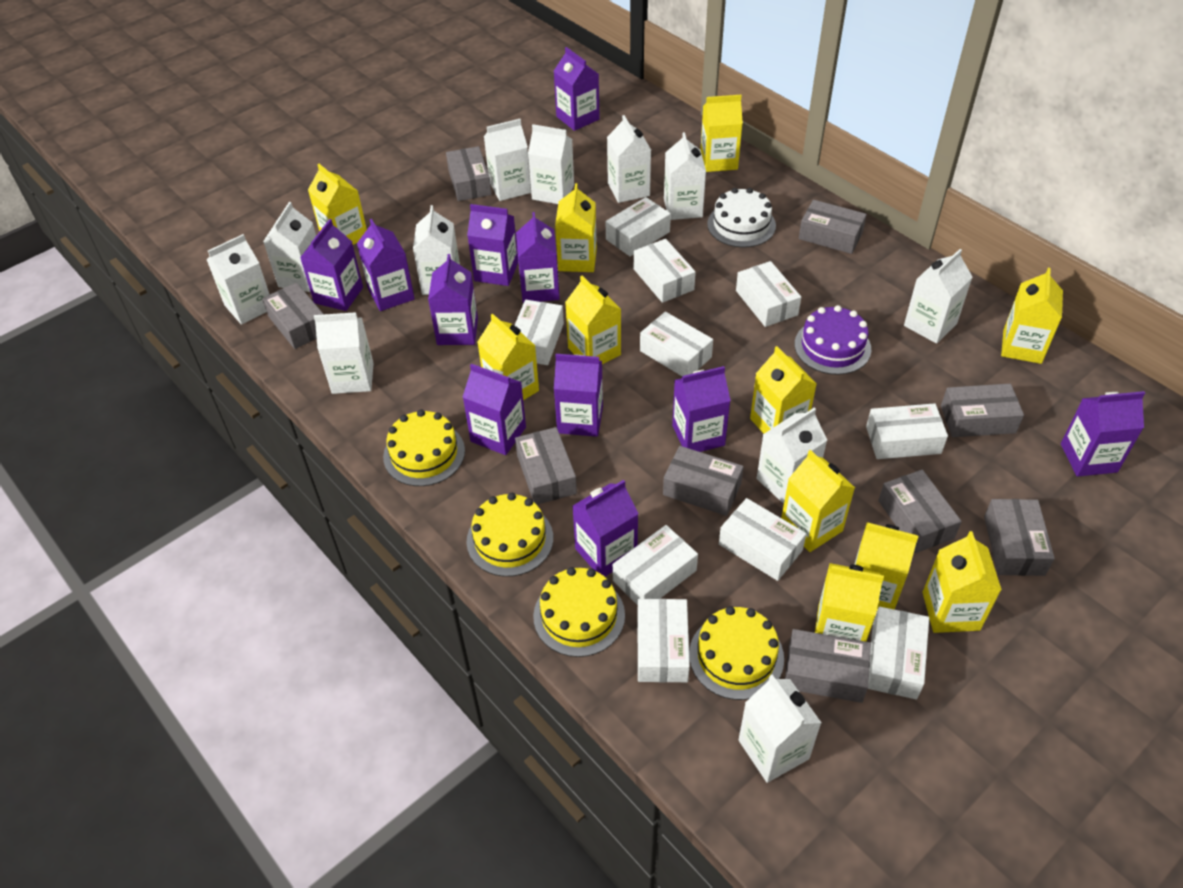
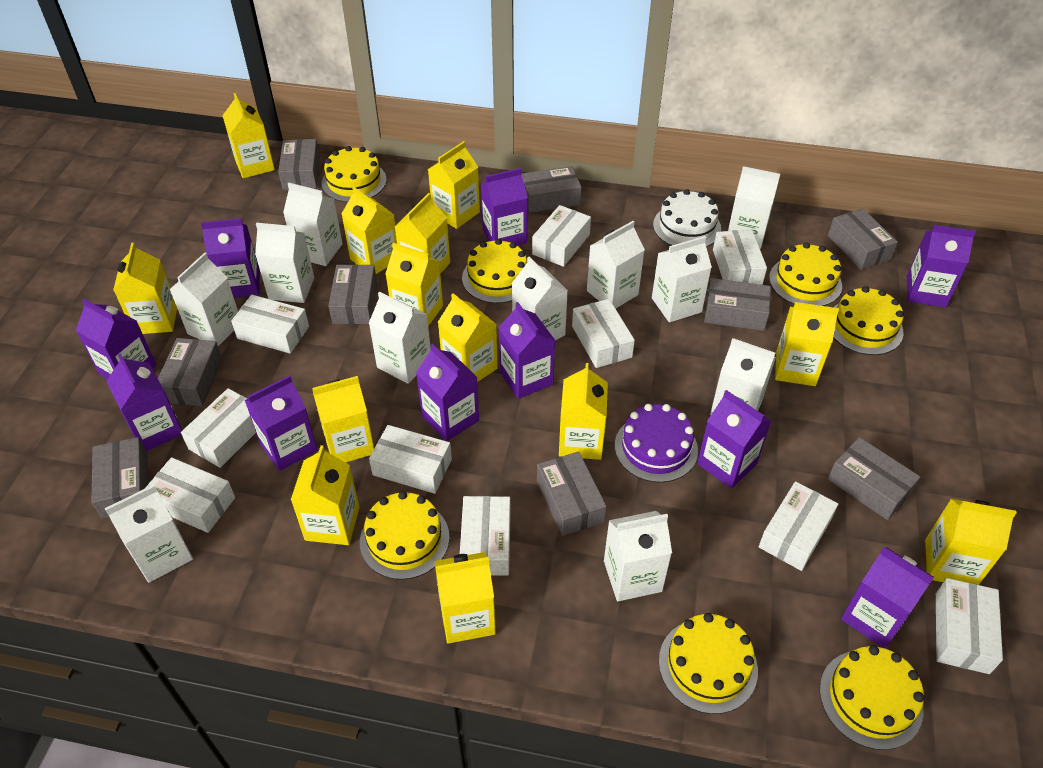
purple carton: [300,219,363,311] [357,219,415,311] [428,254,478,345] [463,364,526,455] [467,204,518,286] [516,212,560,303] [554,47,600,131] [554,354,603,437] [573,480,639,576] [672,366,731,452] [1061,391,1145,477] = 11 -> [76,299,156,379] [106,353,182,451] [201,218,260,298] [244,375,317,471] [416,344,479,441] [481,168,528,245] [498,302,556,399] [697,390,771,489] [841,547,933,649] [907,225,976,307] = 10
yellow cake: [383,410,465,486] [467,493,553,577] [533,567,625,657] [689,606,784,700] = 4 -> [322,146,387,202] [360,491,450,580] [462,239,527,303] [659,613,758,714] [769,242,842,306] [820,645,924,750] [833,286,904,355] = 7
yellow carton: [308,164,367,245] [477,314,539,400] [555,183,597,272] [565,275,621,364] [700,95,743,172] [750,346,817,434] [781,450,855,552] [815,563,884,642] [854,522,918,610] [922,531,1002,633] [1001,268,1063,364] = 11 -> [113,243,177,334] [222,93,275,178] [291,445,360,545] [312,376,374,463] [342,187,397,274] [386,243,443,326] [395,193,450,274] [428,141,480,229] [434,552,496,644] [438,293,498,382] [559,363,608,460] [775,302,839,386] [925,499,1017,585] = 13

